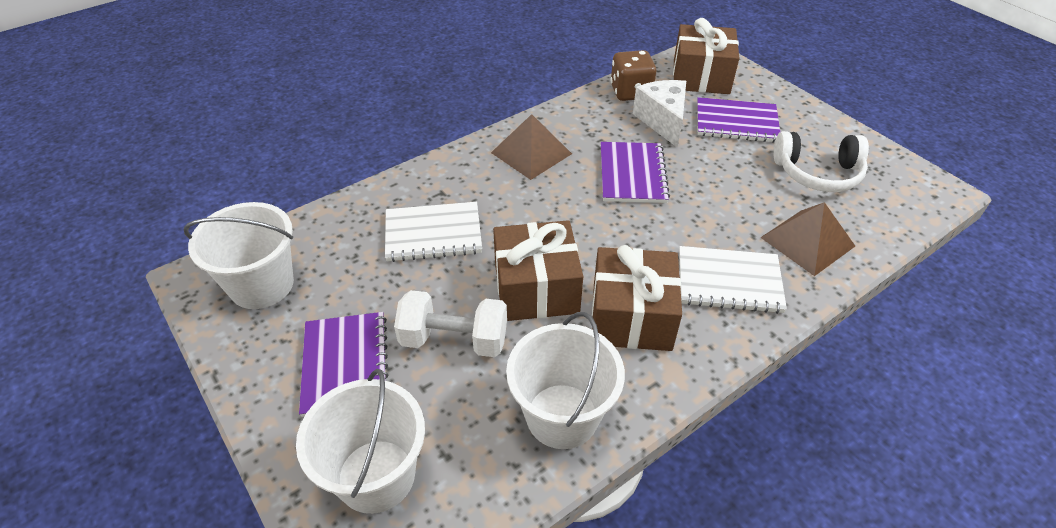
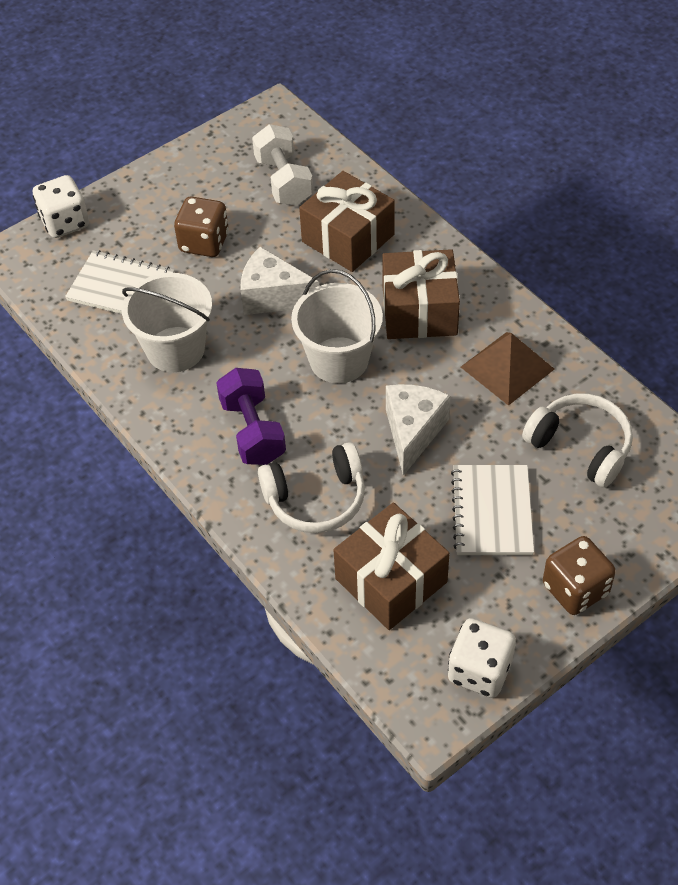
brown dice: [610,50,656,101] = 1 -> [174,197,229,257] [543,536,616,615] = 2
brown pyramid: [491,114,572,180] [760,202,855,276] = 2 -> [461,332,554,406] = 1
purple dumbbell: none = 0 -> [216,368,286,465] = 1
purple notebook: [299,312,388,417] [601,142,670,203] [697,97,780,143] = 3 -> none = 0
white bucket: [184,202,294,309] [296,369,425,514] [506,312,625,449] = 3 -> [122,273,212,372] [291,269,383,383] = 2
white cheese: [633,80,686,147] = 1 -> [241,247,319,315] [386,384,451,476] = 2
white dice: none = 0 -> [33,175,89,238] [448,618,516,698] = 2
white headphones: [773,131,869,192] = 1 -> [258,442,365,533] [522,394,633,488] = 2

